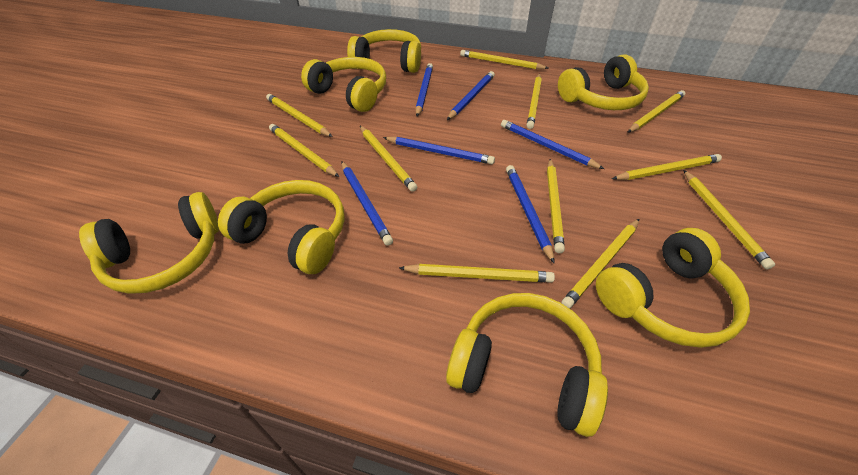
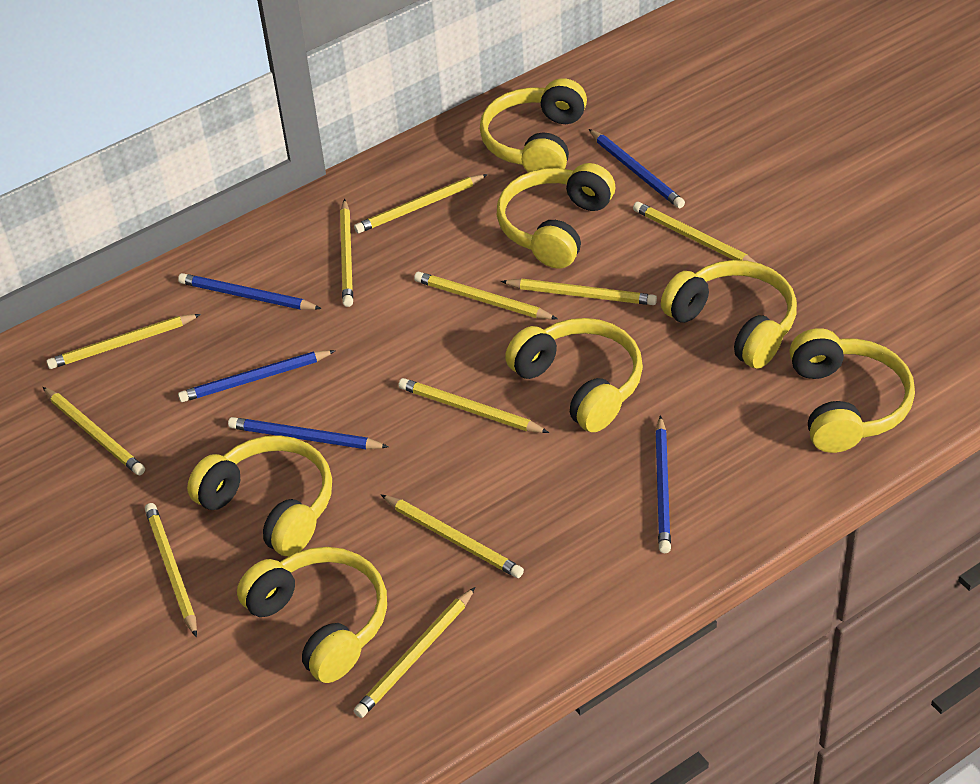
blue pencil: [342,162,393,246] [383,137,495,164] [416,63,433,116] [447,71,495,120] [501,120,604,169] [506,165,555,264] = 6 -> [178,273,322,310] [178,350,336,402] [228,417,389,449] [589,129,685,208] [655,415,671,553] = 5

